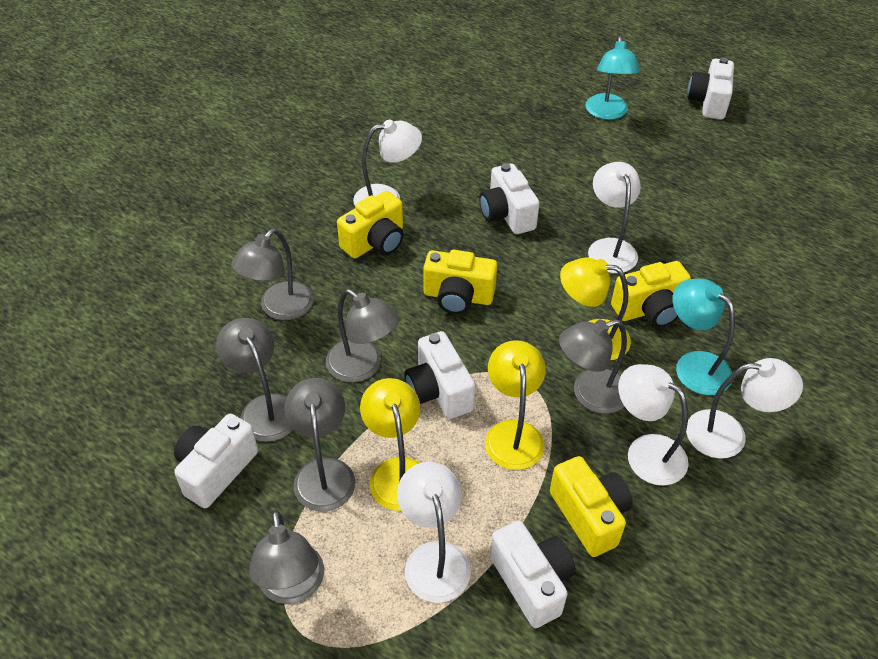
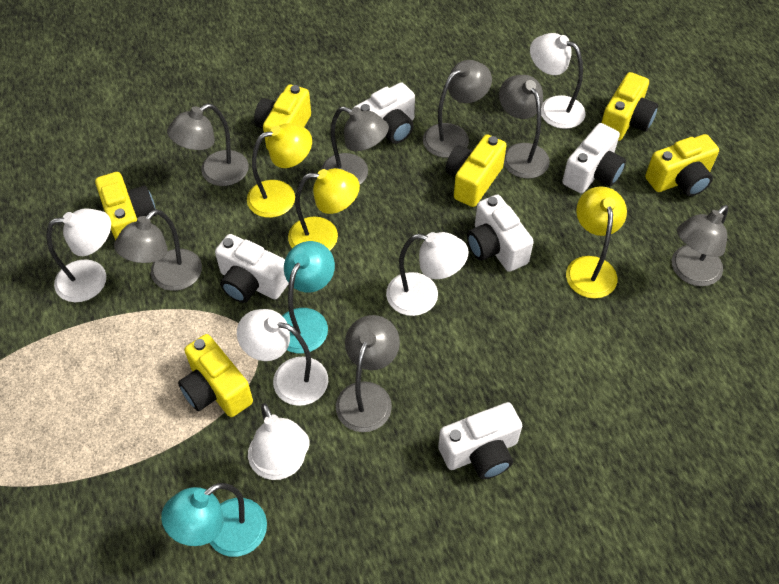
grey lamp: [216,318,293,442] [231,228,314,320] [249,510,324,604] [284,378,356,511] [326,289,399,383] [559,319,627,414] = 6 -> [114,209,202,291] [167,104,249,186] [321,106,389,184] [336,315,400,432] [423,60,492,158] [499,75,550,179] [672,205,728,286] = 7
yellow camera: [337,191,404,259] [423,250,497,314] [550,456,633,557] [611,261,691,327] = 4 -> [95,172,156,240] [178,334,253,417] [254,84,311,150] [445,134,507,207] [601,72,658,141] [645,134,719,197] = 6

